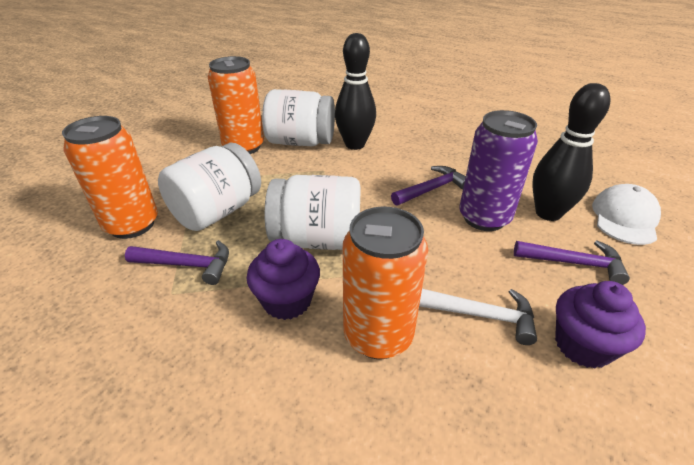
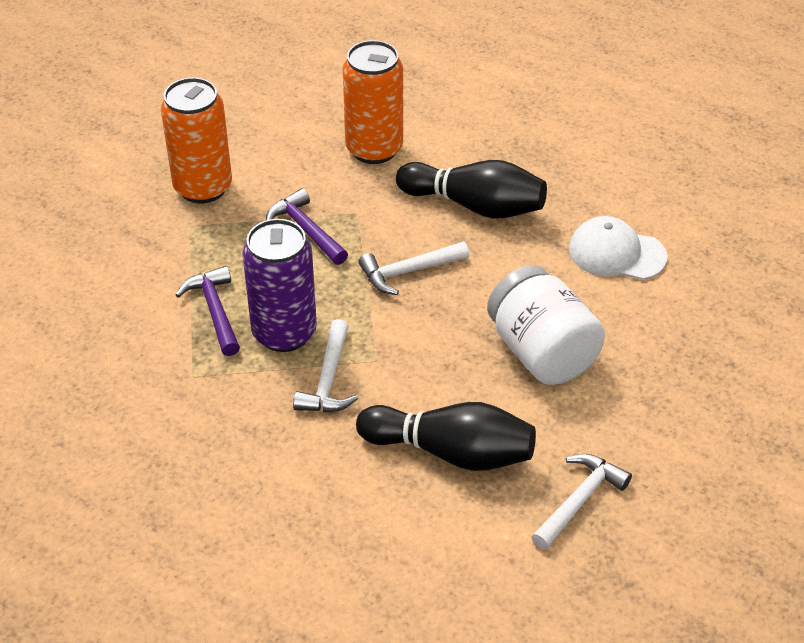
orange can: [62,116,158,239] [208,56,264,154] [343,207,428,359] = 3 -> [161,77,232,203] [343,40,403,164] = 2
purple cupcake: [246,239,320,320] [555,281,646,369] = 2 -> none = 0
purple hammer: [125,240,229,285] [391,166,466,206] [514,241,630,285] = 3 -> [176,266,240,356] [266,188,348,265] = 2
white hammer: [419,289,537,345] = 1 -> [293,319,358,412] [358,242,469,295] [531,454,632,550] = 3
white jar: [158,143,261,231] [262,89,335,146] [265,175,360,250] = 3 -> [487,265,605,385] = 1

